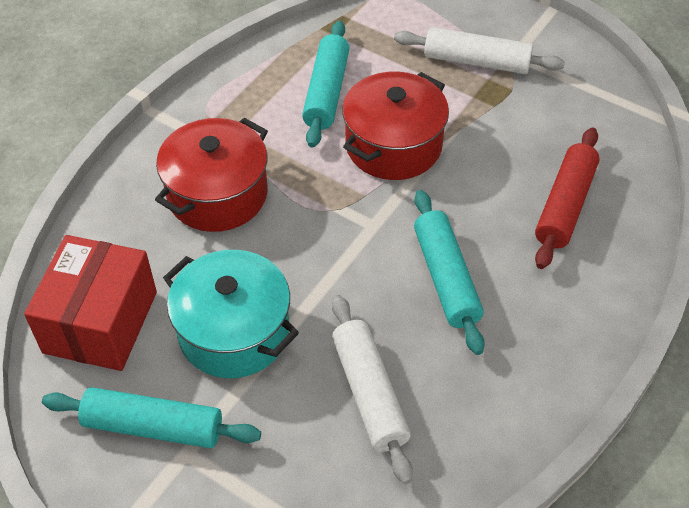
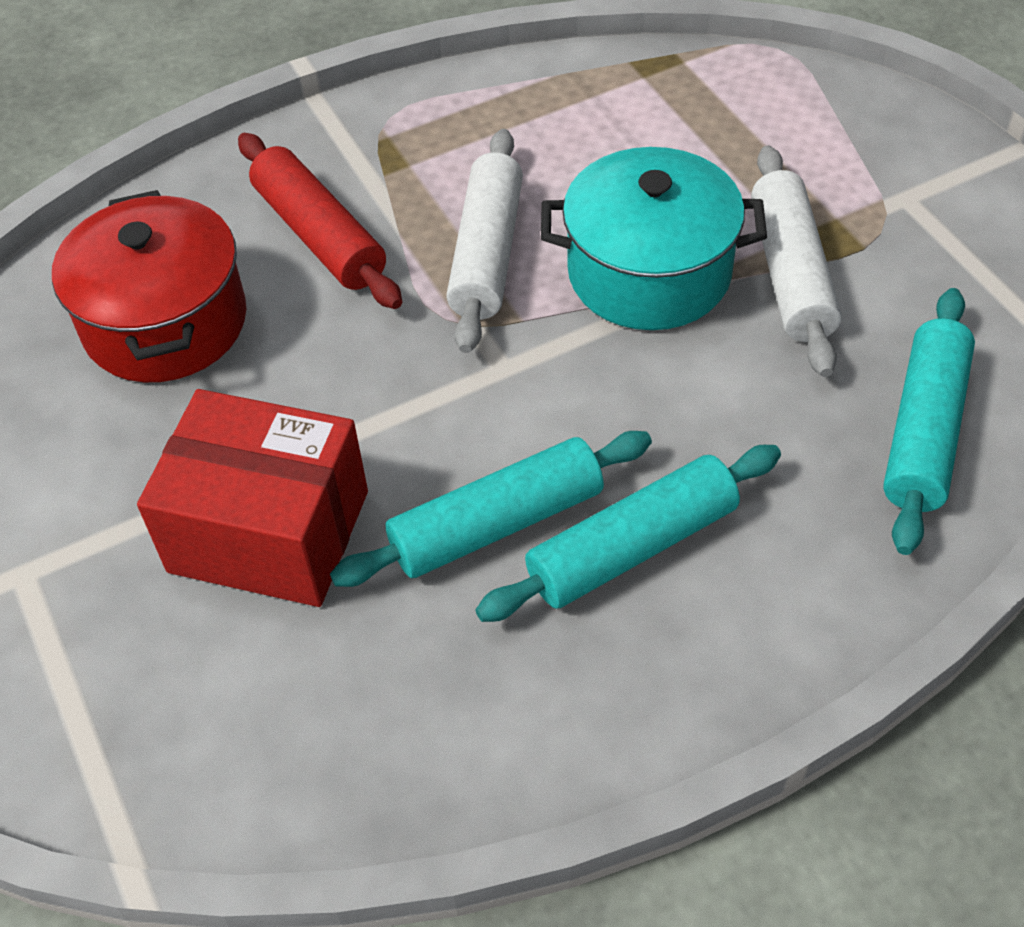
red pot: [155,118,268,232] [342,71,449,180] = 2 -> [52,190,246,382] = 1

